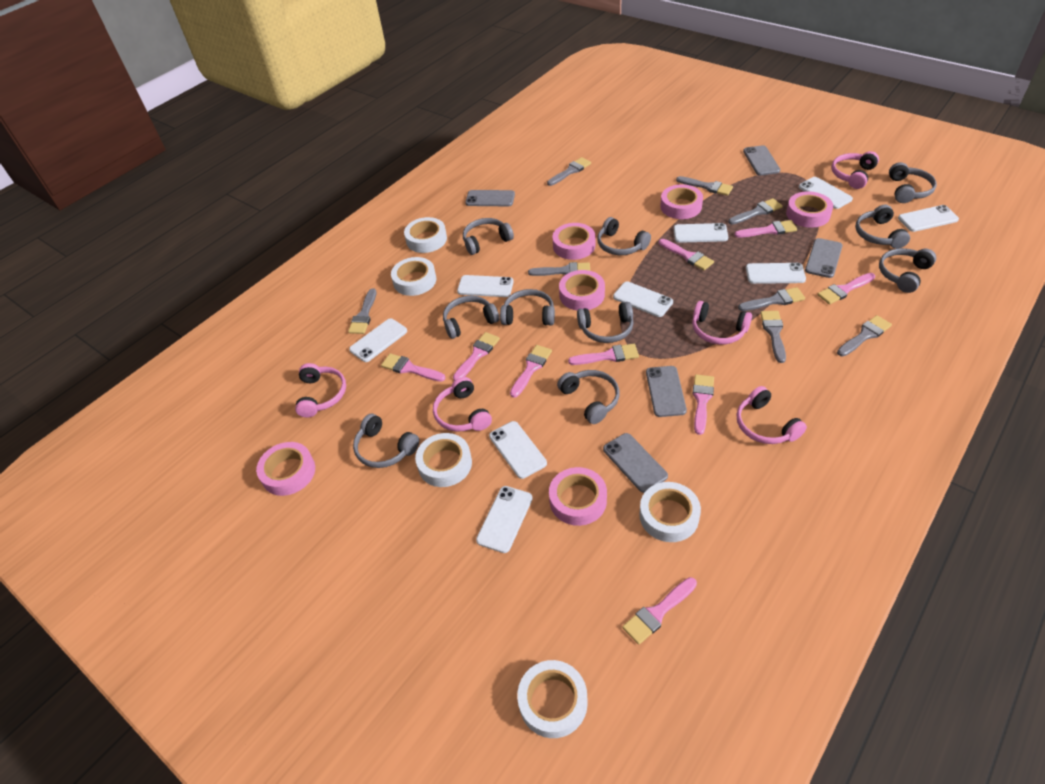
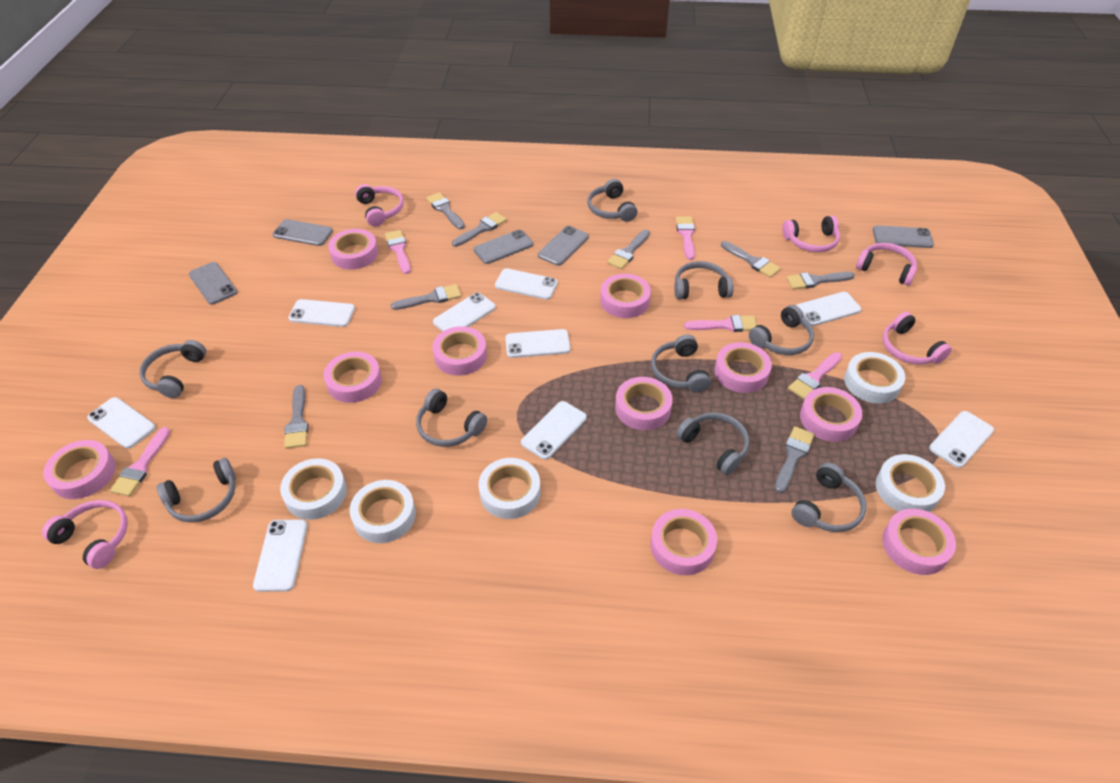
grey headphones: [353,414,419,468] [443,296,499,339] [463,218,514,255] [500,289,555,326] [557,370,620,424] [577,302,633,343] [597,217,651,255] [855,205,910,249] [879,248,936,293] [889,162,937,203] = 10 -> [139,340,206,398] [157,458,236,523] [416,389,487,447] [587,179,637,222] [651,334,711,393] [674,261,734,300] [676,412,749,475] [749,305,814,355] [791,463,866,532] = 9
pink brush: [381,353,446,382] [453,332,500,381] [510,345,552,398] [568,344,639,365] [622,577,697,645] [659,239,714,270] [692,374,714,435] [735,220,797,238] [817,273,875,304] = 9 -> [110,427,170,496] [385,230,411,274] [676,216,695,260] [684,315,757,332] [788,352,842,399] = 5
pink tape: [256,442,315,496] [549,467,607,526] [552,223,595,260] [559,270,605,310] [660,184,703,219] [786,191,833,228] = 6 -> [43,440,116,499] [323,351,382,403] [328,229,378,270] [432,326,487,376] [600,274,651,318] [615,377,673,430] [651,509,717,575] [715,342,772,393] [800,387,862,442] [882,509,956,575] = 10

